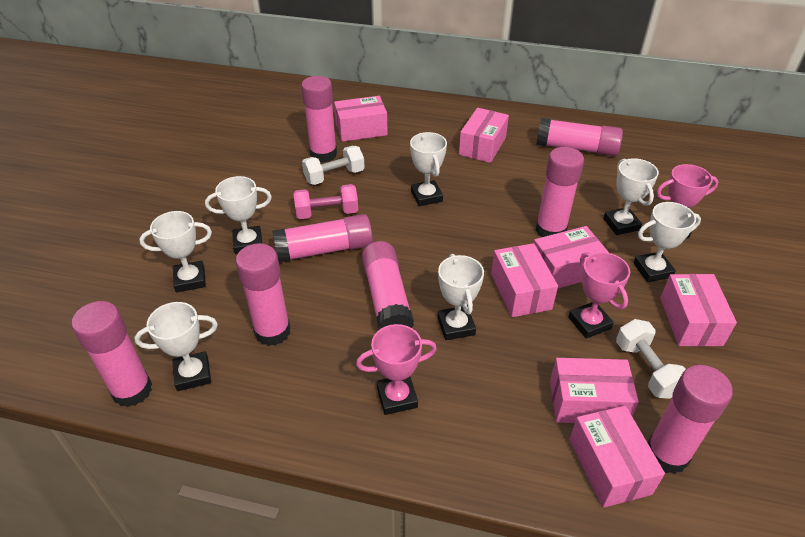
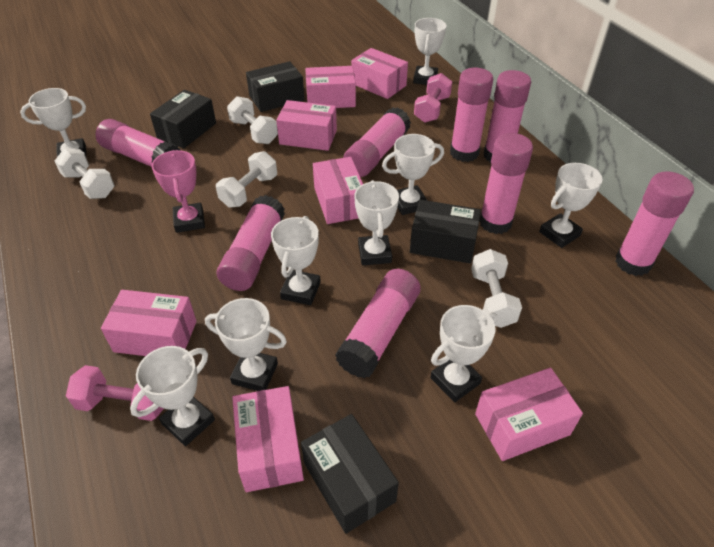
black box: none = 0 -> [150,90,216,149] [246,61,305,112] [301,414,399,534] [410,200,481,263] = 4
pink dumbbell: [294,184,358,219] = 1 -> [66,365,164,421] [414,73,452,123] = 2
pink trophy: [356,324,437,415] [568,252,630,339] [656,164,719,238] = 3 -> [152,150,205,233] = 1
white dumbbell: [302,146,365,185] [616,319,686,399] = 2 -> [55,148,115,199] [216,151,277,208] [227,96,278,144] [471,249,522,328] = 4
white trophy: [134,302,218,391] [139,211,212,292] [205,176,272,254] [410,132,447,206] [438,254,484,340] [603,158,659,235] [633,202,701,283] = 7 -> [20,88,87,158] [130,346,215,446] [205,298,287,391] [271,216,321,305] [354,180,399,265] [382,134,444,215] [413,18,446,85] [430,305,497,402] [539,163,603,248] = 9

